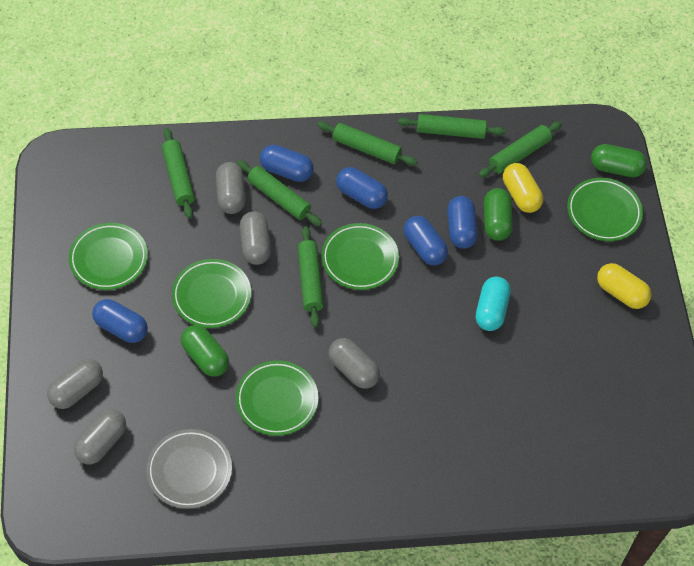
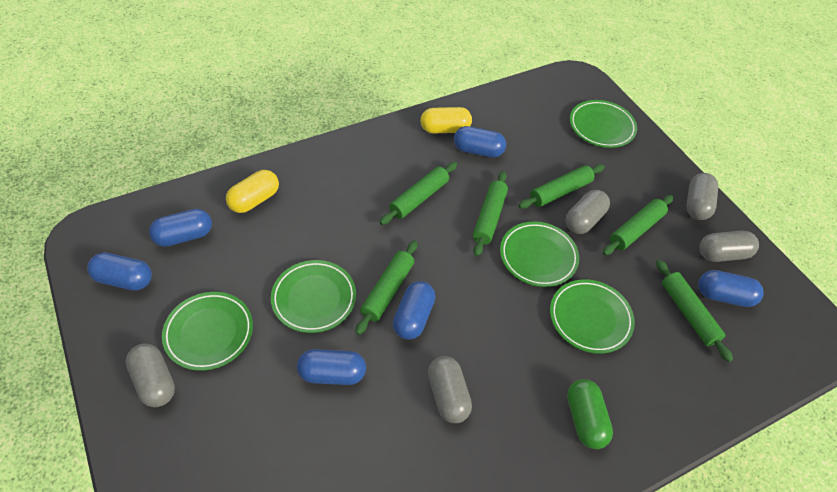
blue capsule: [92,299,148,343] [260,145,314,182] [336,167,388,209] [403,216,448,266] [447,196,478,249] = 5 -> [87,252,152,291] [149,209,212,247] [297,349,366,385] [393,281,436,340] [454,126,506,158] [698,270,764,307] = 6
green capsule: [181,325,229,377] [484,188,513,241] [591,144,647,177] = 3 -> [567,379,613,449] = 1
grey plate: [146,429,232,509] = 1 -> none = 0
turquoise capsule: [476,277,511,331] = 1 -> none = 0

